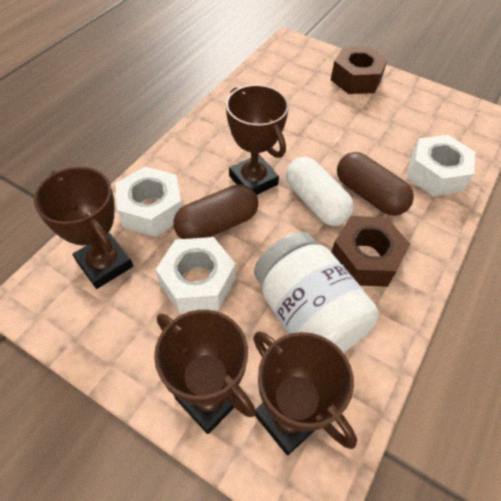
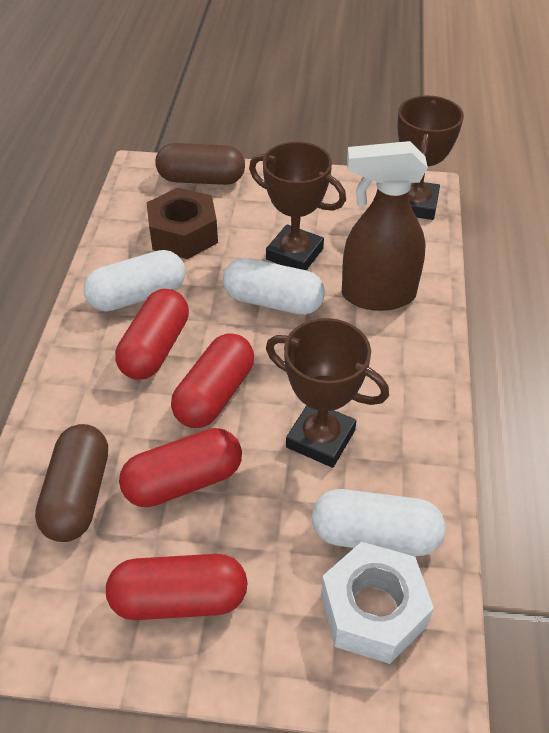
brown nut: [331,46,388,94] [331,216,410,287] = 2 -> [147,188,218,259] = 1
brown spray bottle: none = 0 -> [342,141,428,311] = 1
brown trophy: [34,167,133,289] [154,310,256,434] [226,85,289,195] [253,331,357,456] = 4 -> [249,142,346,270] [266,318,389,468] [397,95,464,220] = 3
red capsule: none = 0 -> [106,554,248,620] [115,289,189,380] [119,428,242,507] [171,333,254,428] = 4
white capsule: [286,157,354,226] = 1 -> [83,250,185,312] [223,258,325,315] [312,489,445,556] = 3
white jar: [254,232,379,352] = 1 -> none = 0
white nut: [115,167,182,237] [155,237,236,313] [407,135,475,196] = 3 -> [321,542,434,664] = 1

